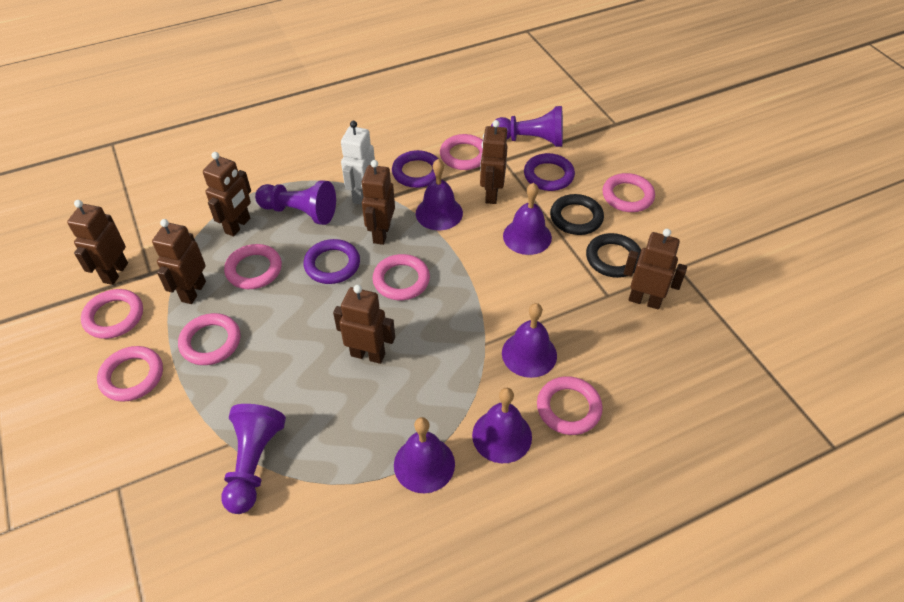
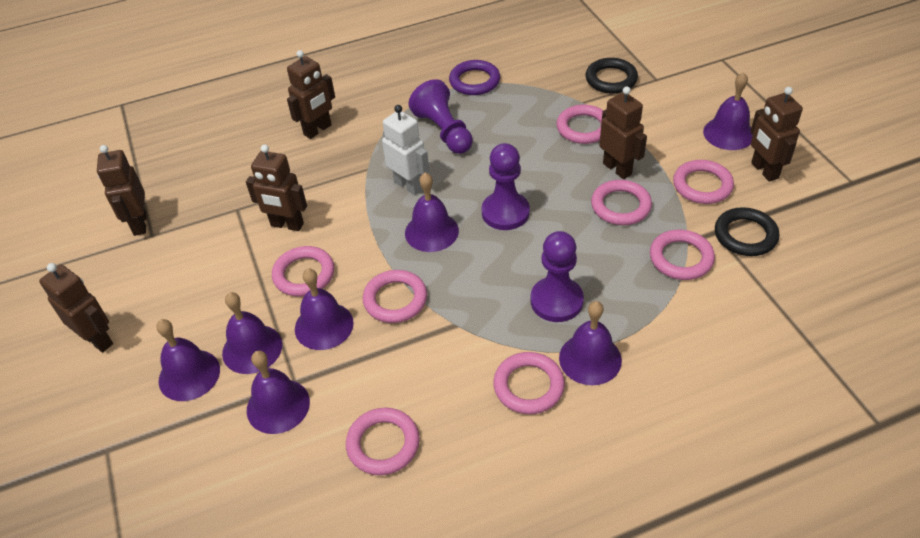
brown robot: [67,200,128,285] [152,219,206,304] [203,152,251,236] [333,285,395,364] [361,160,395,245] [480,120,508,204] [623,229,687,309] = 7 -> [39,263,113,352] [97,145,147,236] [246,144,307,231] [287,50,335,139] [599,86,647,179] [750,87,803,182] = 6
purple bell: [394,417,455,493] [416,159,463,230] [472,388,532,463] [502,303,557,378] [503,183,552,255] = 5 -> [157,319,220,401] [222,292,282,374] [247,351,310,434] [295,269,354,350] [405,172,459,252] [559,301,622,385] [703,72,753,150] = 7
purple ring: [303,239,360,284] [392,150,438,188] [524,153,575,191] = 3 -> [449,60,500,95] = 1

